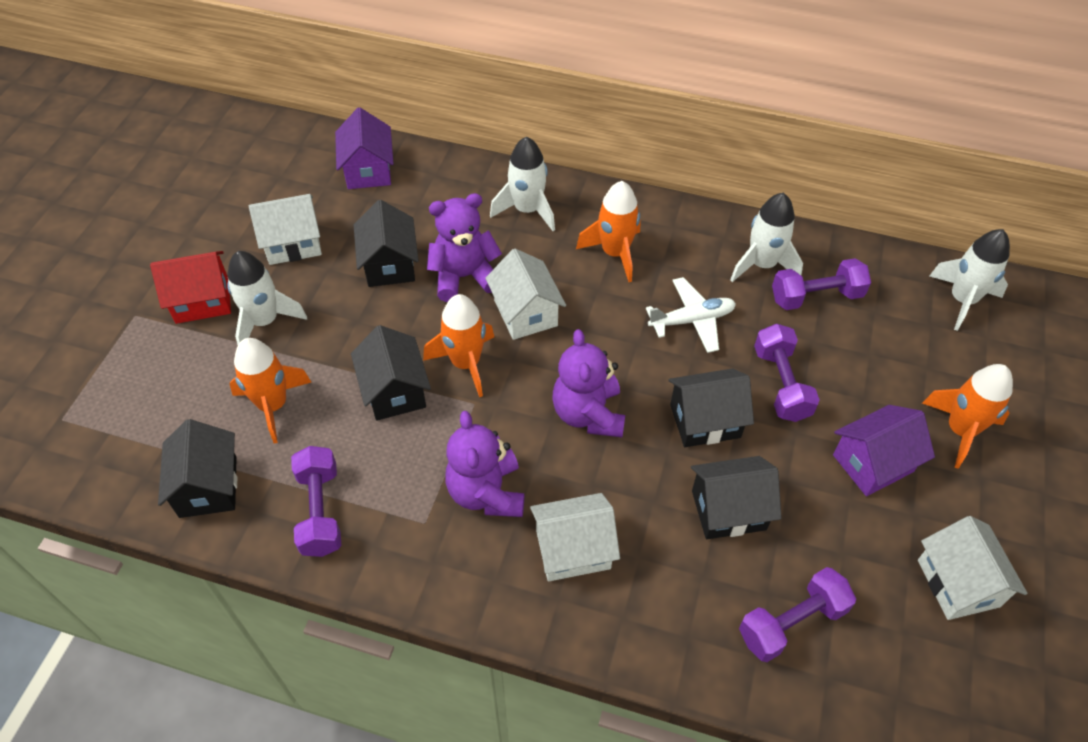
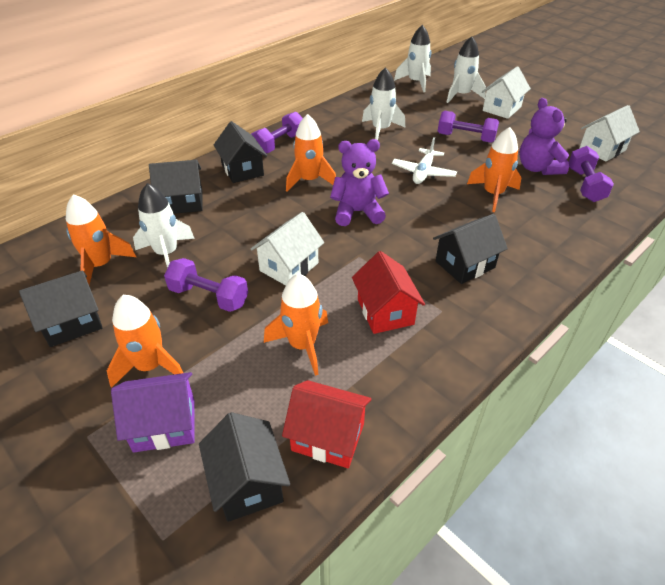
orange rocket: [229,338,311,443] [423,294,494,397] [576,181,640,282] [922,364,1013,469] = 4 -> [66,194,136,285] [107,295,183,388] [264,273,328,376] [286,114,336,192] [467,127,521,212] = 5
purple house: [335,108,394,189] [833,405,935,496] = 2 -> [111,372,194,453] = 1
purple teddy bear: [427,193,502,302] [445,411,524,517] [553,329,625,437] = 3 -> [330,139,389,226] [519,98,569,175] = 2
red house: [150,251,231,324] = 1 -> [282,380,372,468] [352,251,425,334] = 2
white house: [249,194,322,265] [485,248,566,340] [530,493,620,581] [918,516,1027,620] = 4 -> [251,212,324,285] [482,66,531,119] [579,105,640,162] = 3

